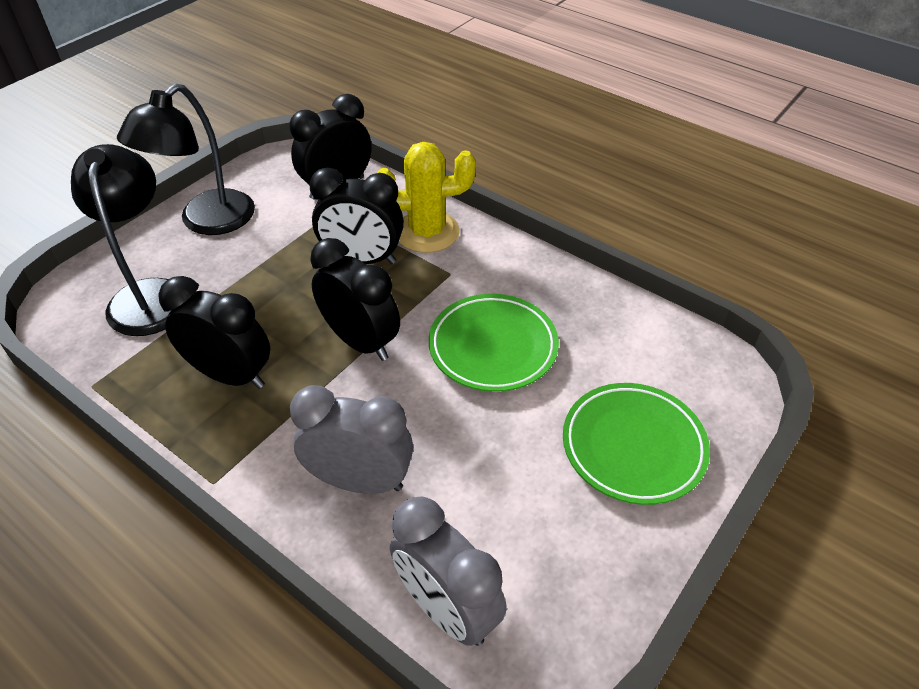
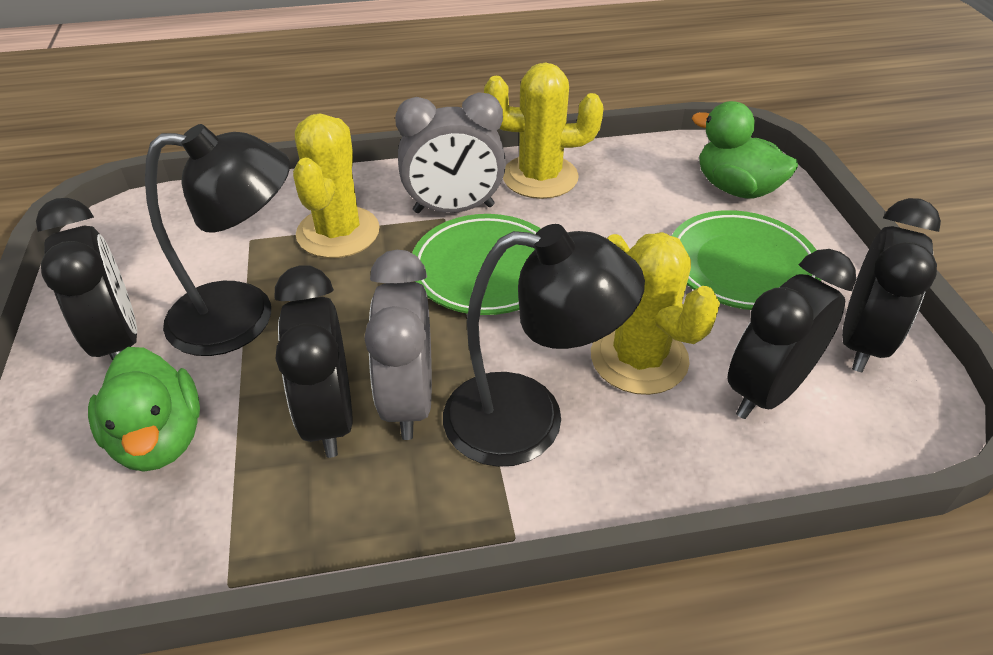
green duck: none = 0 -> [88,347,200,472] [692,101,798,198] = 2
yellow cactus: [377,142,476,253] = 1 -> [293,114,379,258] [484,62,604,199] [591,232,720,395] = 3

